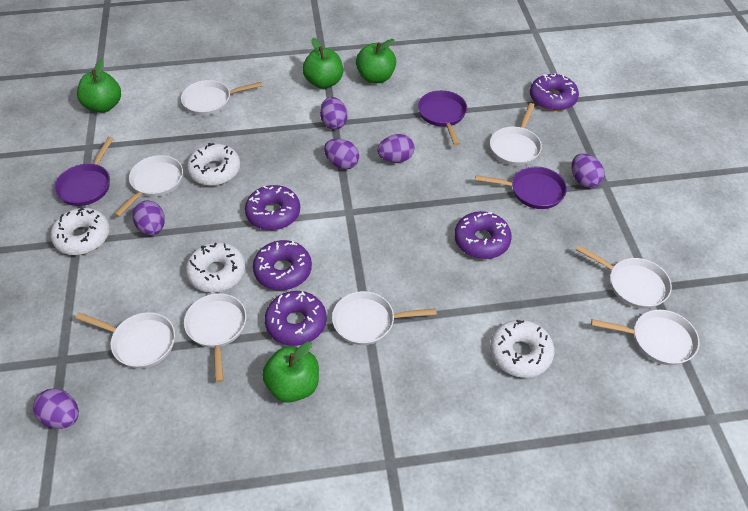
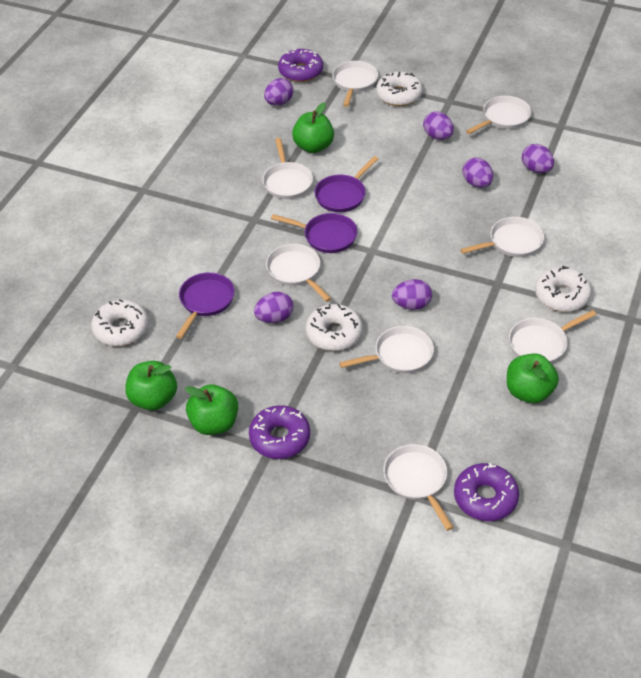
purple donut: [245,185,300,230] [253,240,312,290] [264,291,326,346] [454,211,512,259] [530,73,579,111] = 5 -> [249,405,310,459] [278,49,323,82] [454,463,519,521] = 3

